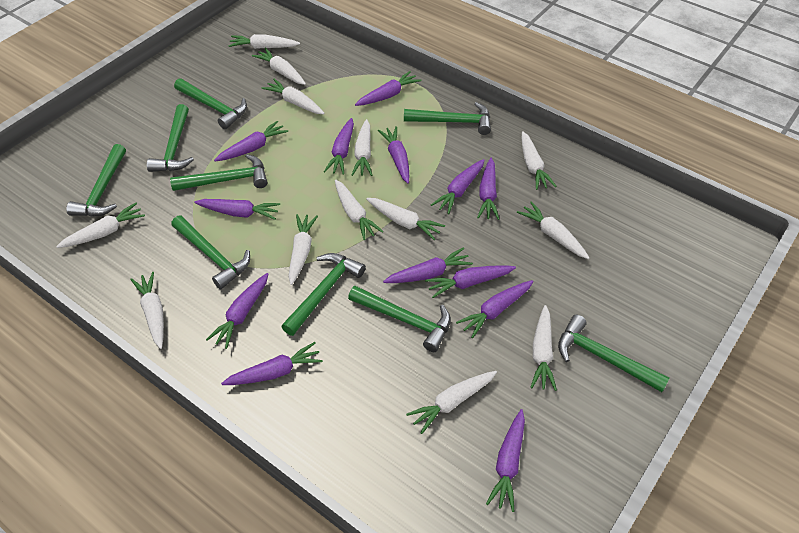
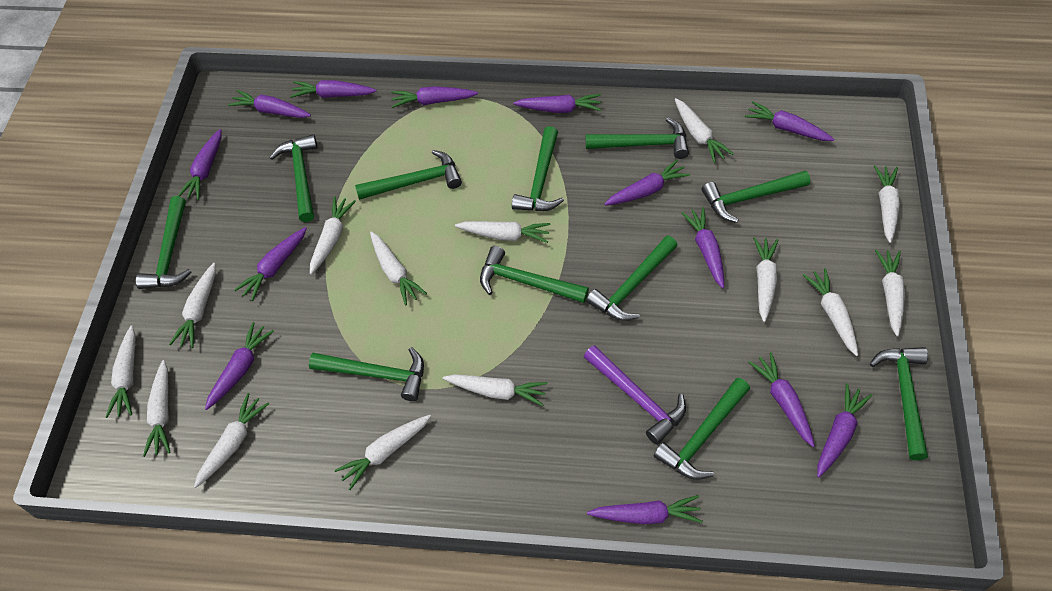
green hammer: [66,144,126,217] [147,104,194,172] [170,154,267,191] [171,216,250,289] [174,78,247,129] [281,253,366,336] [348,286,451,352] [404,102,491,135] [558,315,670,392] = 9 -> [136,196,191,289] [269,134,317,222] [309,347,424,401] [355,150,462,200] [480,246,589,303] [512,126,564,211] [586,117,689,159] [586,235,678,321] [654,378,750,480] [702,171,810,223] [870,347,928,460] = 11
purple hammer: none = 0 -> [584,345,686,445] = 1
white carrot: [56,203,145,248] [130,272,164,349] [228,34,300,49] [252,47,306,85] [262,79,325,114] [289,214,318,285] [335,180,384,240] [351,119,372,176] [366,198,445,240] [406,371,497,434] [517,201,590,259] [522,131,556,190] [530,305,557,391] = 13 -> [105,325,136,418] [143,360,170,457] [169,263,216,348] [194,393,269,488] [310,196,356,275] [334,415,431,490] [370,231,427,306] [443,374,548,406] [455,221,550,243] [675,98,734,163] [753,237,778,322] [803,268,858,356] [874,165,900,243] [875,250,905,337] = 14

